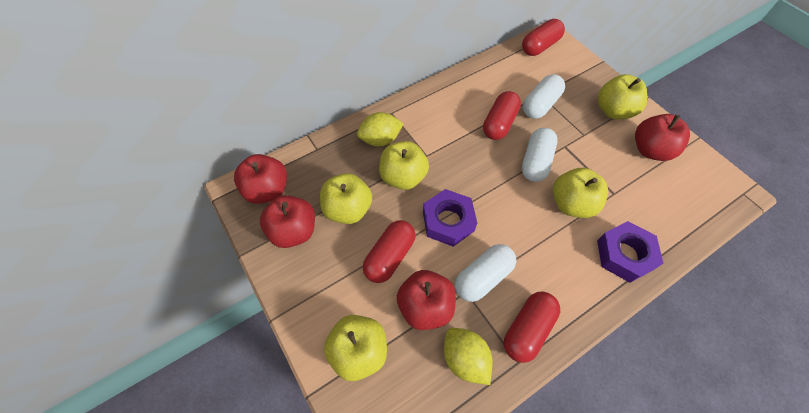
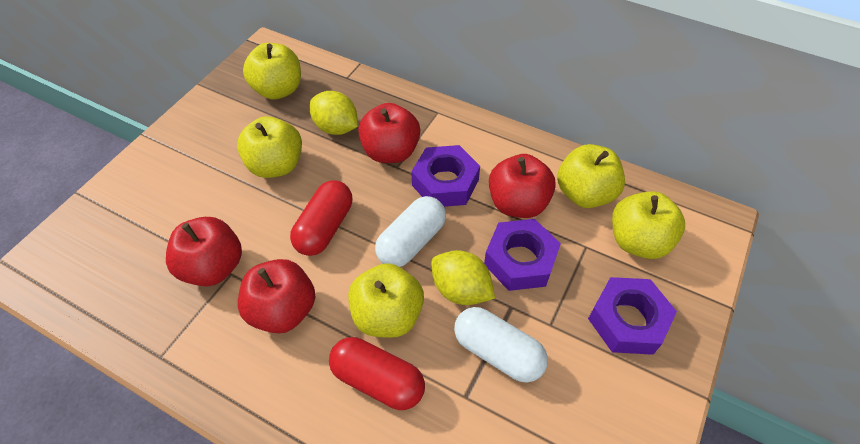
purple nut: [423,189,477,247] [597,221,664,283] = 2 -> [411,145,480,207] [484,219,561,291] [588,277,677,355] = 3
red capsule: [363,220,416,283] [483,91,521,140] [504,292,560,363] [522,19,565,56] = 4 -> [290,180,352,256] [329,337,425,410] = 2
white capsule: [455,244,516,302] [522,128,558,182] [523,74,565,119] = 3 -> [375,196,446,267] [454,307,548,383] = 2

